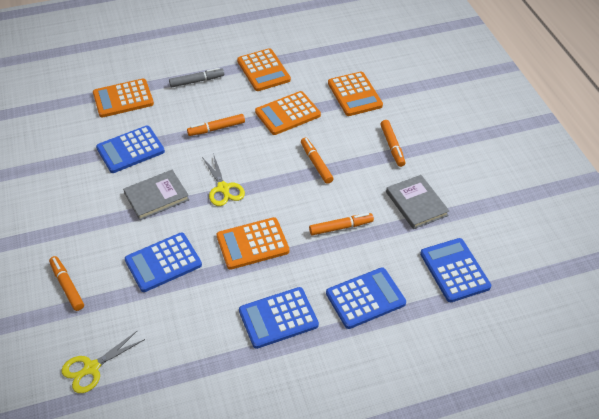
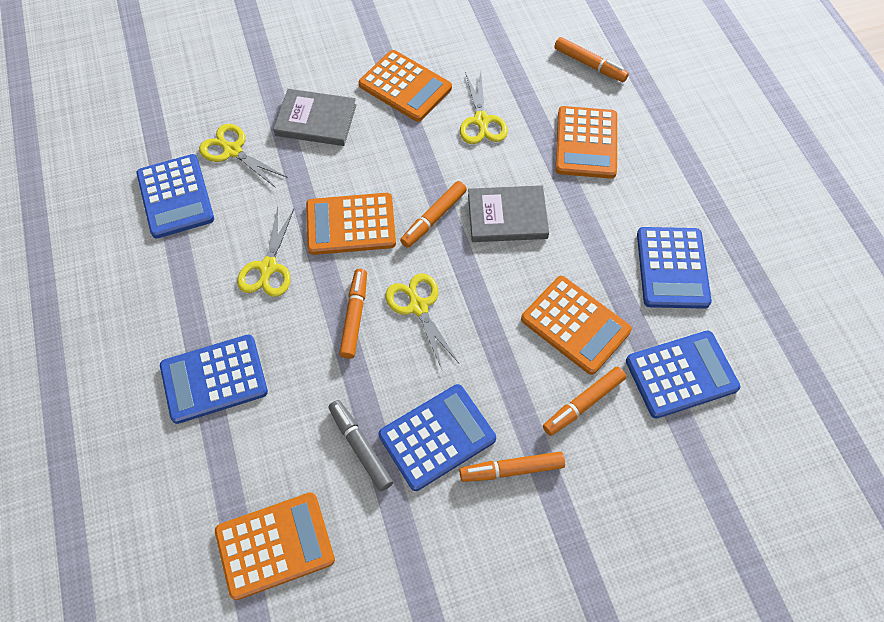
yellow scissors: [61,331,145,393] [202,153,245,206] = 2 -> [199,124,288,188] [237,207,294,297] [385,273,459,369] [460,72,508,144] = 4

